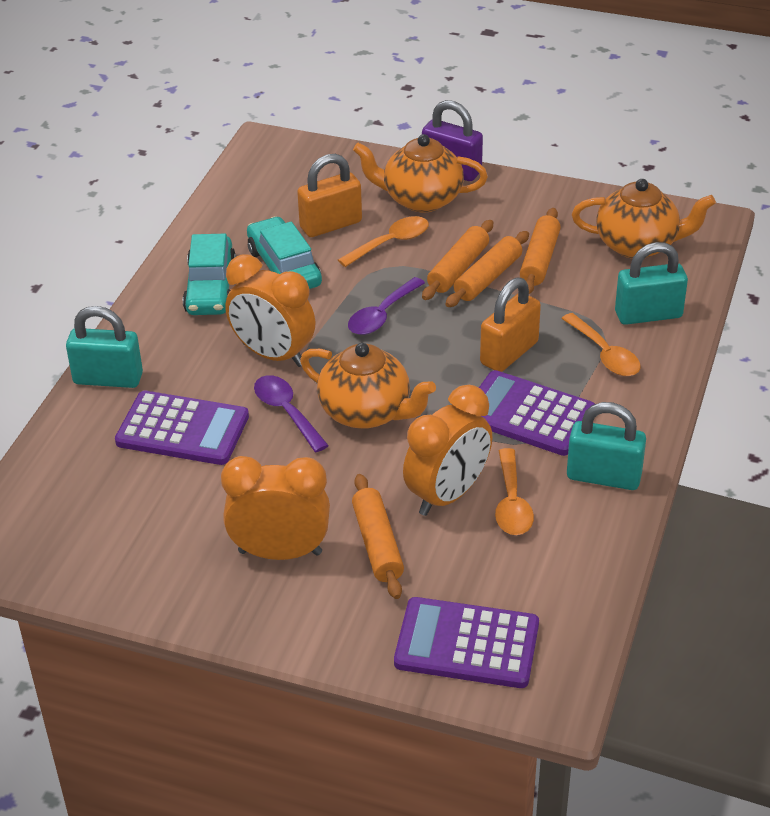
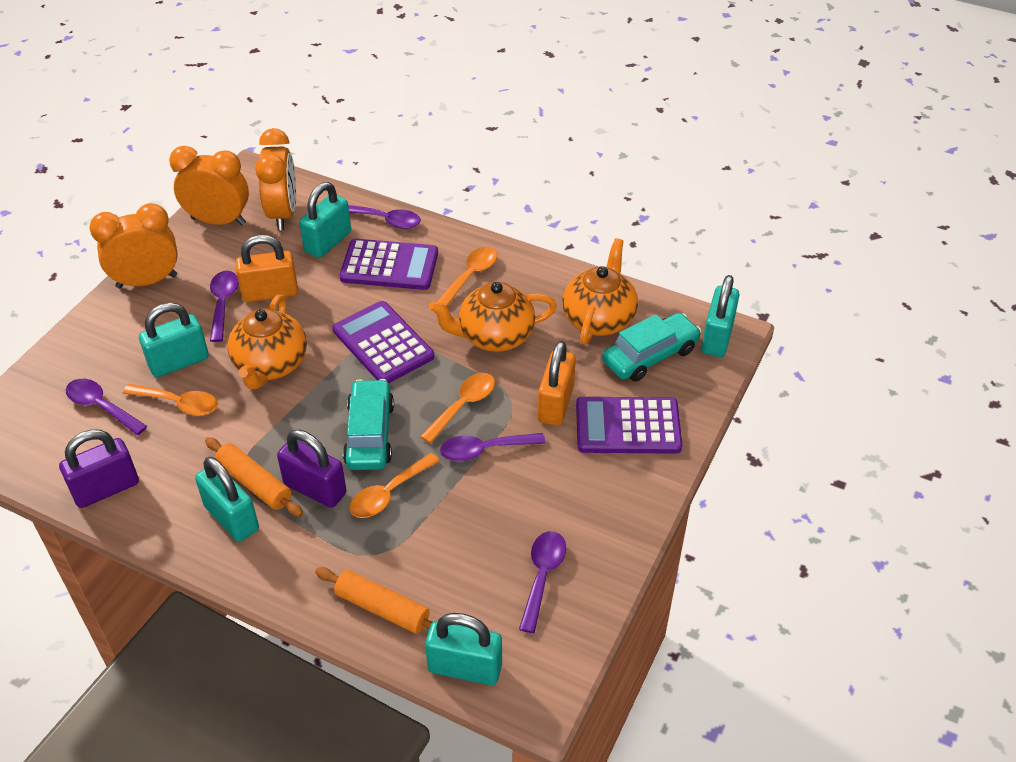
orange rolling pin: [352,474,404,599] [422,220,493,300] [445,231,529,307] [520,208,561,294] = 4 -> [205,437,303,517] [315,567,433,634] = 2
orange spoon: [338,216,429,267] [495,448,534,535] [561,313,640,376] = 3 -> [123,384,218,416] [349,453,440,518] [420,373,495,443] [437,247,497,306] = 4
purple padlock: [422,100,483,181] = 1 -> [59,429,139,508] [277,430,347,508] = 2
purple spoon: [254,375,329,452] [348,277,425,335] = 2 -> [66,379,147,435] [210,271,239,342] [348,205,421,229] [440,433,546,461] [519,531,566,633] = 5
turquoise padlock: [66,306,143,388] [567,402,646,490] [615,242,688,325] = 3 -> [139,303,209,377] [195,457,259,542] [299,182,351,258] [425,613,502,685] [701,275,740,357] = 5

